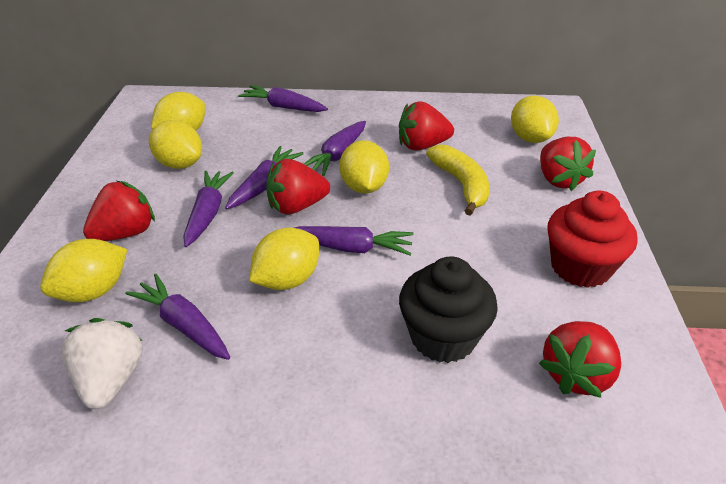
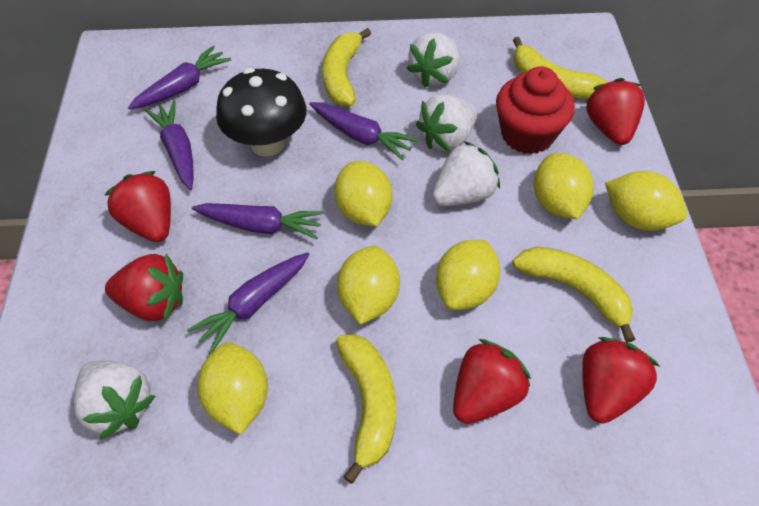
black cupcake: [399,256,498,363] = 1 -> none = 0
black mushroom: none = 0 -> [216,68,306,157] = 1
purple carrot: [125,274,230,360] [183,171,234,247] [225,146,304,209] [238,85,328,112] [294,226,414,255] [304,121,366,176] = 6 -> [128,46,231,110] [145,100,194,190] [187,252,310,354] [192,203,324,240] [309,102,418,161] = 5
white strawberry: [61,318,143,409] = 1 -> [74,360,156,440] [407,32,460,88] [416,94,477,152] [432,141,500,206] = 4
yellow banana: [426,145,490,216] = 1 -> [322,28,371,106] [336,334,396,484] [513,37,608,99] [513,247,635,343] = 4

